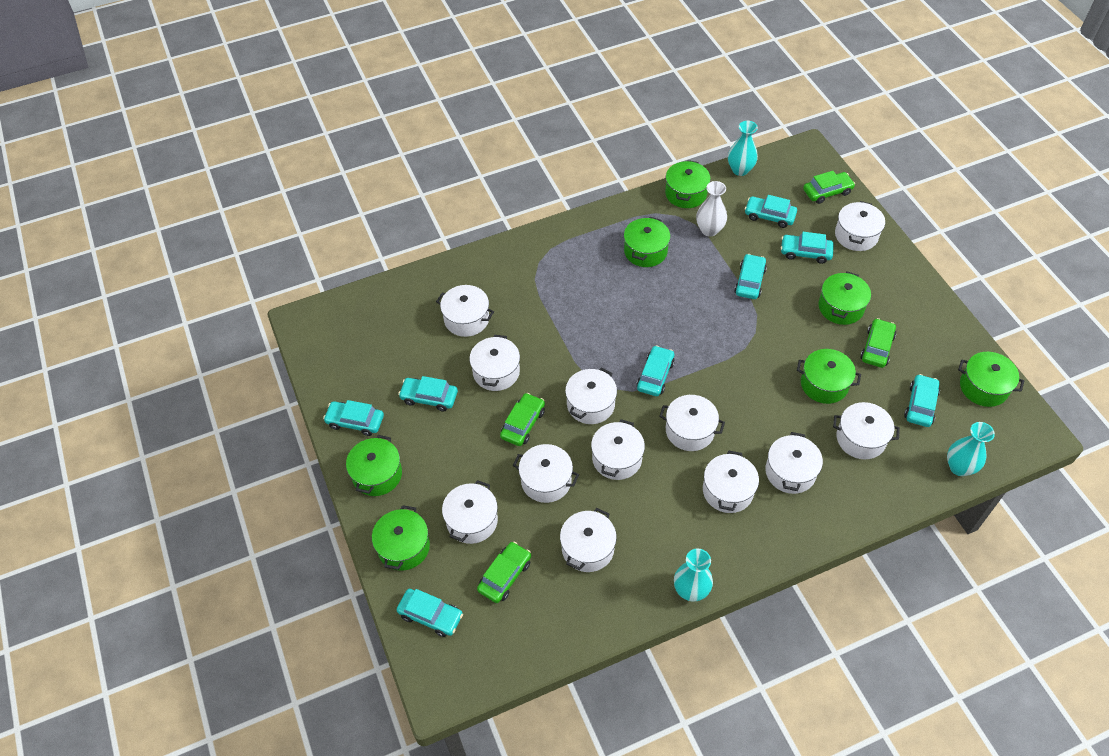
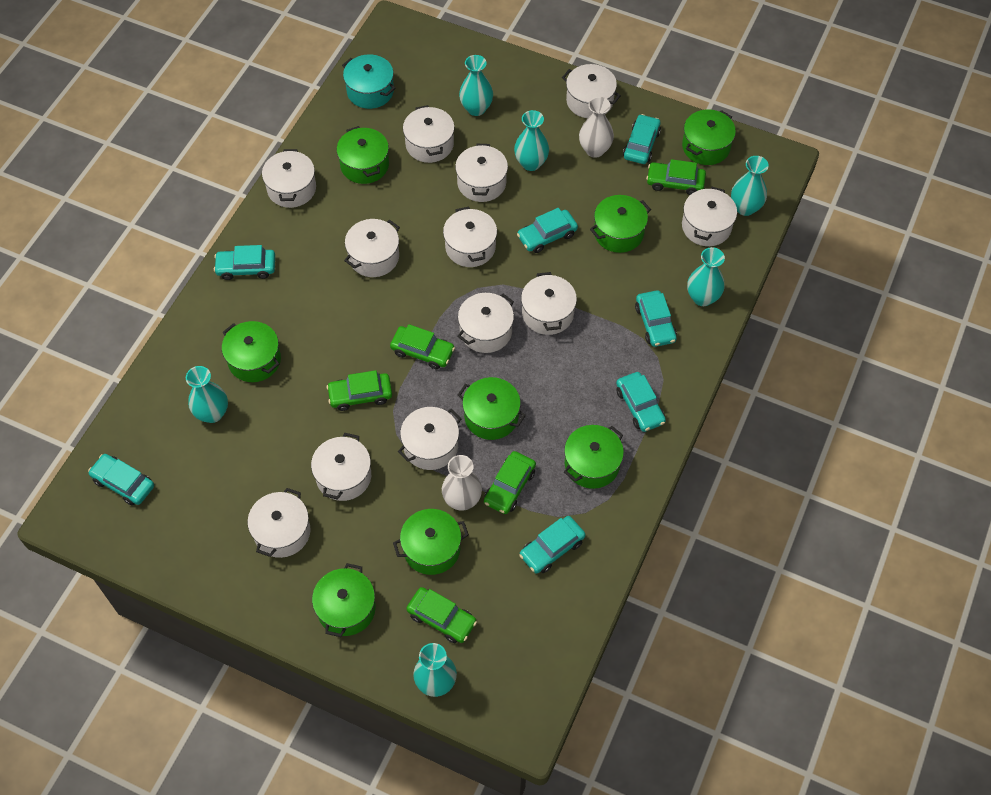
green car: [477,542,531,603] [500,393,545,446] [803,171,855,204] [860,318,896,368] = 4 -> [326,370,392,411] [390,324,455,369] [406,587,477,643] [484,451,536,514] [646,159,706,195] = 5
green pot: [346,435,402,496] [372,505,430,571] [624,217,670,267] [665,160,711,208] [797,349,861,404] [819,272,871,325] [958,352,1024,407] = 7 -> [222,321,281,382] [312,563,376,637] [337,126,389,184] [393,509,469,575] [458,377,526,440] [564,425,624,489] [590,195,651,253] [682,110,736,165] = 8
turquoise car: [323,400,384,436] [397,589,463,637] [398,376,458,412] [637,345,675,396] [734,254,767,299] [745,195,797,228] [781,232,834,264] [904,374,940,427] = 8 -> [88,454,154,506] [214,245,275,280] [517,208,578,253] [519,516,585,574] [616,372,666,432] [623,114,661,164] [635,290,677,347] = 7
turquoise pot: none = 0 -> [342,54,396,109] = 1
turquoise vase: [674,549,713,602] [728,121,758,176] [947,422,995,476] = 3 -> [186,366,228,423] [413,643,457,697] [459,55,493,116] [514,110,549,171] [687,247,725,306] [731,156,769,216] = 6
white vase: [696,181,727,237] = 1 -> [442,455,482,511] [579,97,614,158] = 2

